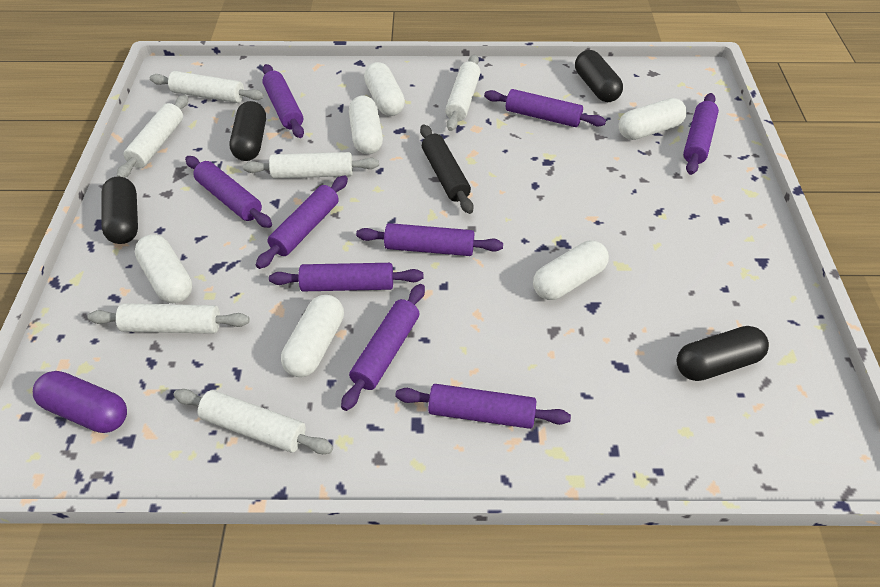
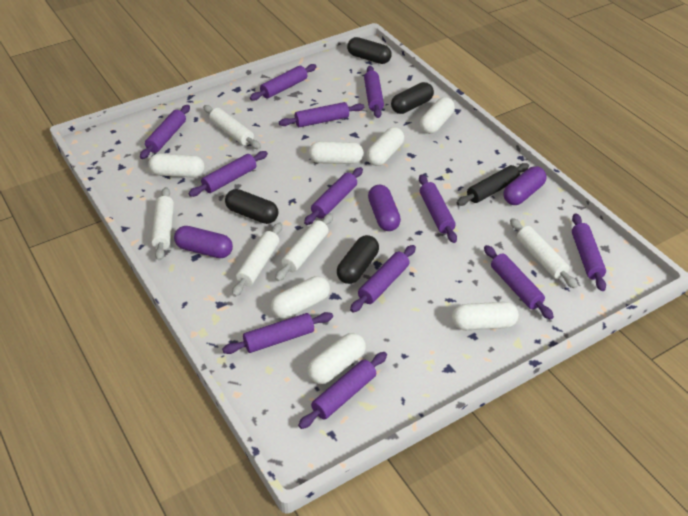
purple capsule: [33,371,127,433] = 1 -> [174,226,233,258] [368,185,401,231] [503,166,547,205] = 3
purple rolling pin: [185,156,272,228] [256,175,348,269] [262,64,304,138] [269,263,423,291] [341,284,425,411] [356,223,503,256] [395,384,571,429] [484,89,606,127] [683,93,719,175] = 9 -> [140,105,190,159] [188,151,268,197] [222,312,333,354] [250,64,317,101] [279,102,364,127] [298,352,387,429] [304,167,363,225] [350,245,416,312] [364,66,384,118] [419,174,457,243] [484,245,554,320] [572,213,606,291] = 12
white capsule: [135,234,192,303] [281,295,344,377] [349,96,383,154] [364,62,405,116] [533,240,609,300] [619,98,687,140] = 6 -> [148,153,205,177] [271,276,330,319] [308,333,366,384] [309,141,364,164] [366,127,404,166] [420,97,455,134] [452,302,519,330] = 7
white rolling pin: [87,303,250,334] [117,95,188,178] [150,71,264,103] [174,389,333,454] [243,152,379,179] [445,54,480,131] = 6 -> [151,187,174,261] [203,105,261,149] [232,222,282,297] [275,213,333,281] [510,218,578,289] = 5

